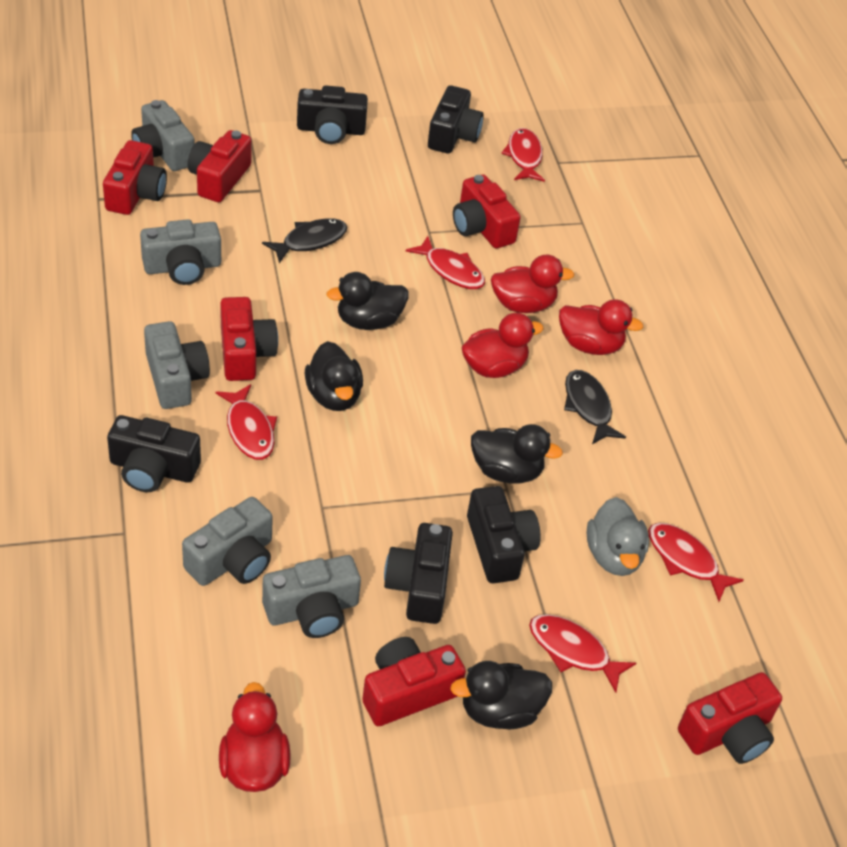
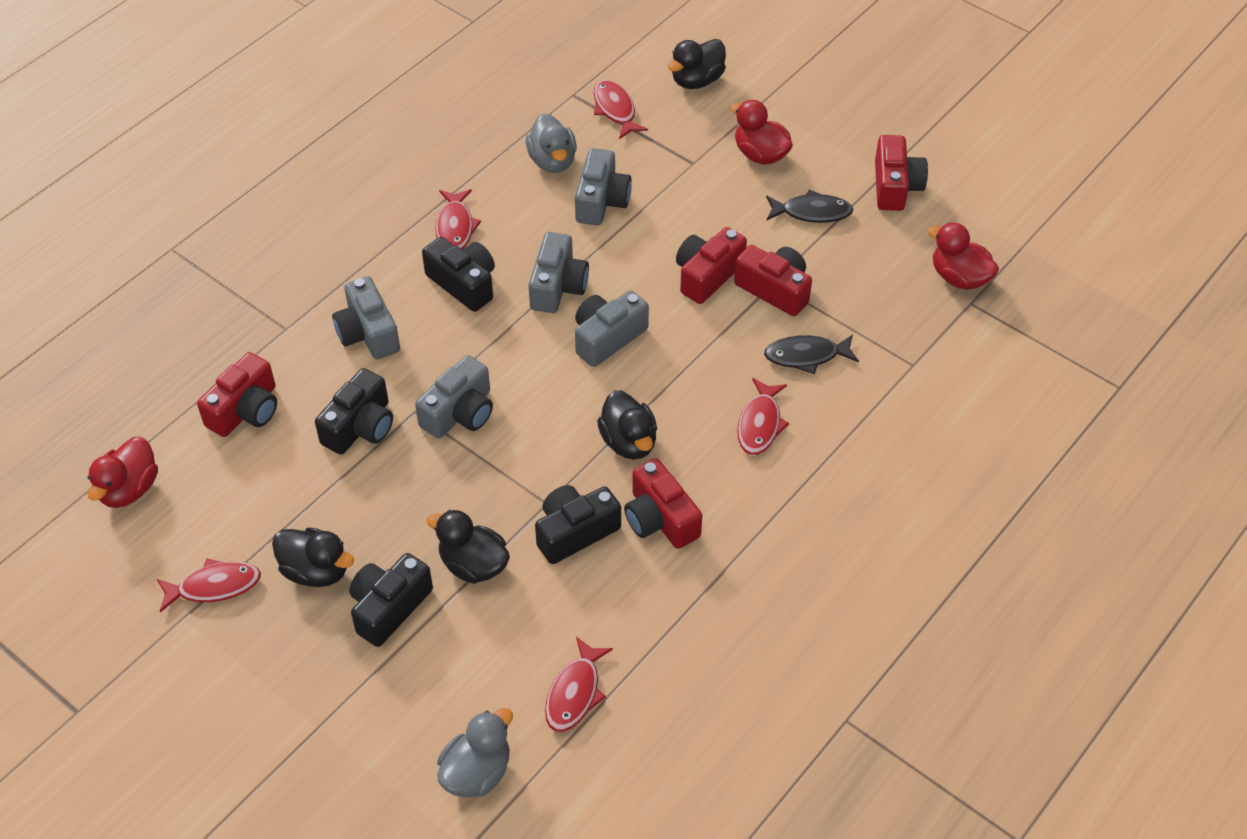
black camera: [107,415,201,492] [297,85,368,144] [384,523,453,624] [428,85,484,153] [467,486,541,583] = 5 -> [315,368,393,454] [349,553,433,647] [422,237,495,312] [535,485,621,564] = 4
grey duck: [587,497,649,576] = 1 -> [437,708,513,797] [526,113,577,173] = 2
red camera: [103,140,167,215] [187,130,252,202] [220,297,278,381] [362,637,466,726] [453,175,521,248] [678,672,782,764] = 6 -> [197,352,277,437] [624,458,702,549] [676,227,747,304] [734,245,812,316] [875,135,928,211] = 5
red duck: [219,682,291,792] [461,313,544,378] [491,255,575,313] [559,299,643,355] = 4 -> [88,437,158,508] [730,100,793,165] [927,222,999,290] = 3

